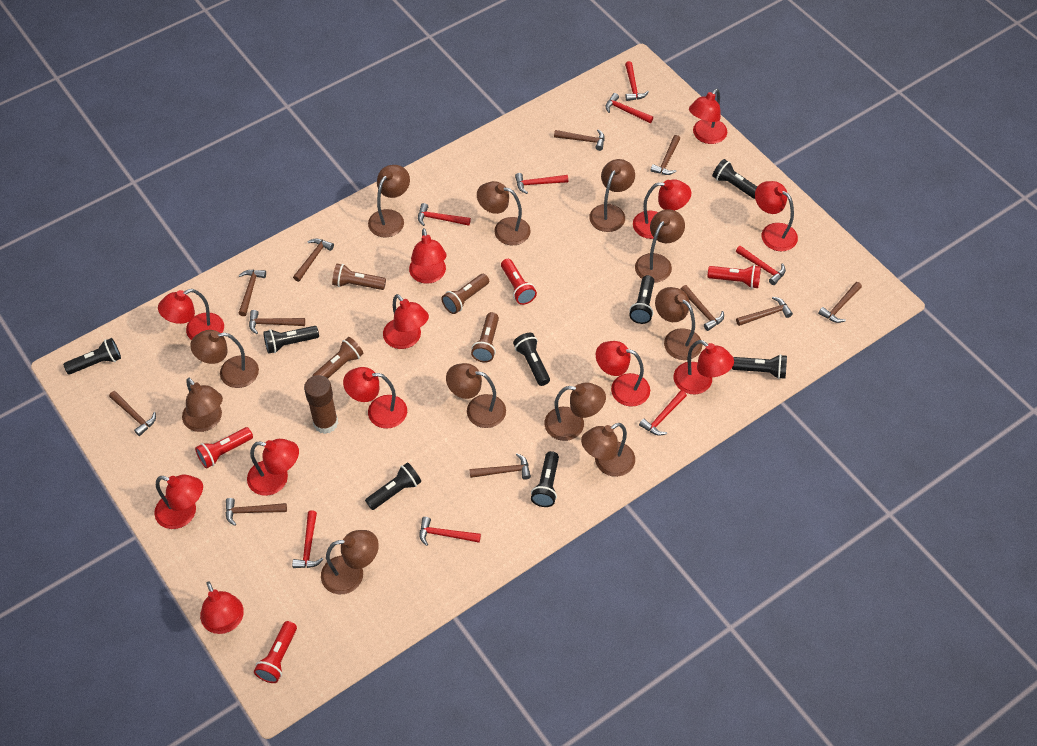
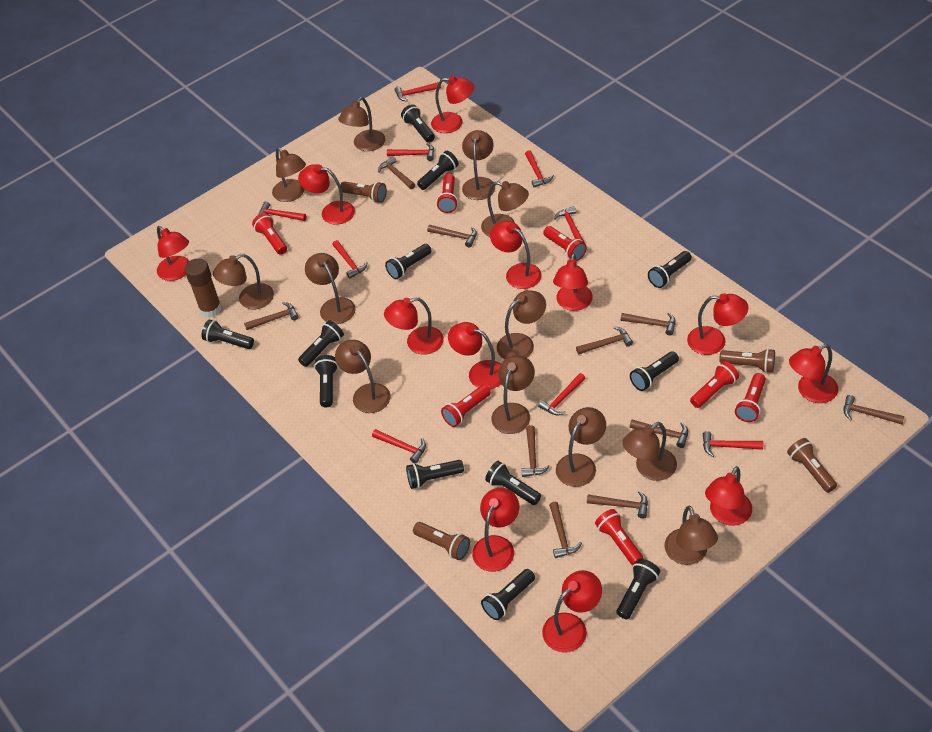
black flashlight: [63,338,121,374] [263,326,319,354] [365,462,421,510] [513,333,550,386] [531,451,559,507] [629,275,654,324] [712,159,757,199] [732,354,787,379] = 8 -> [201,319,254,349] [298,320,344,367] [314,355,338,407] [385,244,432,279] [401,104,435,143] [406,460,464,489] [417,151,459,190] [481,569,535,620] [485,461,541,505] [617,559,660,619] [630,351,679,391] [648,251,692,288] = 12
brown hammer: [109,391,156,436] [225,498,287,526] [238,270,266,316] [249,310,305,334] [293,238,334,282] [469,453,531,480] [554,129,605,151] [650,135,680,175] [681,285,724,331] [736,297,793,326] [818,282,862,323] = 11 -> [244,302,299,330] [378,156,415,189] [427,225,477,247] [521,425,550,477] [549,502,582,558] [576,326,633,354] [587,491,648,519] [621,313,676,336] [630,420,688,448] [844,395,905,424] = 10
brown lamp: [182,378,223,432] [190,330,259,388] [321,530,379,594] [368,165,410,238] [446,363,506,428] [477,181,531,245] [544,383,606,441] [581,423,635,477] [589,159,635,232] [635,209,685,283] [655,287,702,360] = 11 -> [213,254,274,309] [272,147,306,202] [305,253,356,324] [335,340,391,413] [338,97,385,151] [462,130,495,200] [481,181,529,237] [492,355,535,434] [497,290,546,359] [556,407,606,487] [622,422,677,481] [664,506,718,565] = 12
red flashlight: [195,427,253,468] [254,621,297,683] [501,259,537,305] [708,265,761,289] = 4 -> [252,213,287,255] [436,173,458,213] [441,385,491,427] [543,226,587,261] [595,509,643,565] [690,361,739,408] [735,373,766,422] = 7
red hammer: [292,510,324,568] [418,203,471,226] [420,517,481,546] [515,173,568,194] [605,93,653,123] [625,61,649,101] [639,390,687,436] [736,246,786,285] = 8 -> [259,201,306,221] [332,240,368,279] [372,429,426,464] [387,143,434,161] [395,82,441,102] [525,150,554,187] [538,373,586,416] [554,206,585,243] [703,431,763,457] = 9

